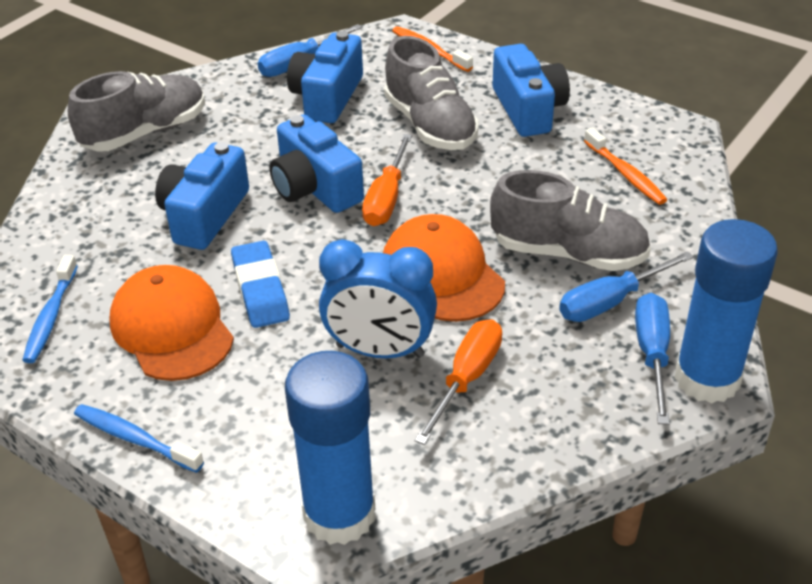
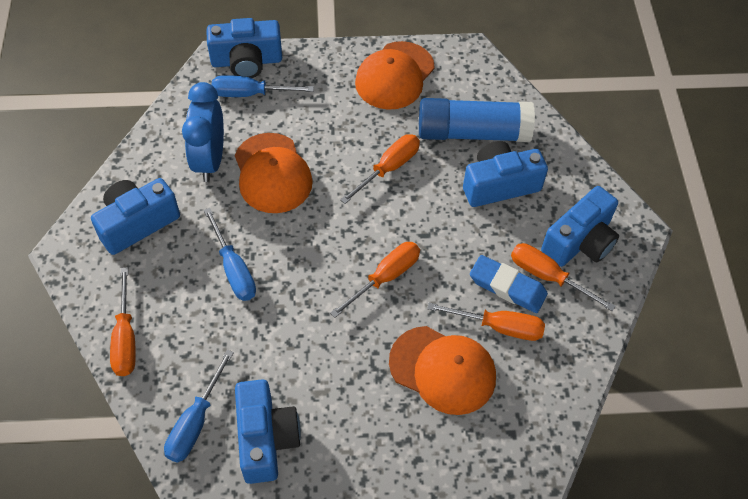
blue camera: [155,142,249,250] [269,115,364,213] [287,31,363,123] [493,44,570,137] = 4 -> [91,178,180,255] [206,18,282,78] [235,379,301,484] [463,141,548,207] [541,186,619,267] = 5
blue glue stick: [285,351,375,545] [674,219,778,403] = 2 -> [419,98,535,142] = 1
blue toothbrush: [22,255,78,363] [74,404,204,473] = 2 -> none = 0
grey shoe: [68,71,205,152] [384,36,479,150] [490,170,651,271] = 3 -> none = 0
orange cap: [109,265,234,381] [383,214,505,322] = 2 -> [235,133,313,213] [355,41,435,110] [389,326,496,415] = 3
orange screwdriver: [362,134,412,226] [414,319,502,445] = 2 -> [110,267,136,376] [330,242,420,318] [340,134,420,204] [427,303,545,341] [511,243,616,311] = 5
orange toothbrush: [392,26,473,72] [584,127,667,205] = 2 -> none = 0

